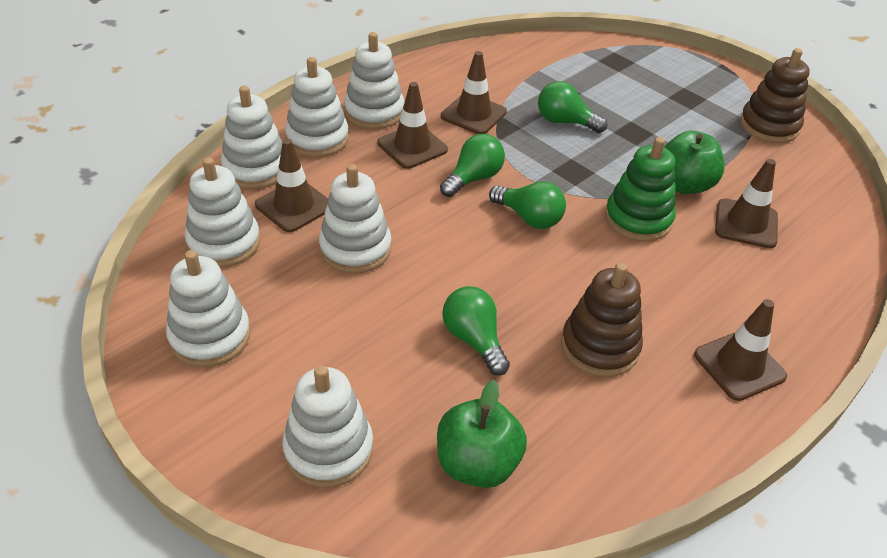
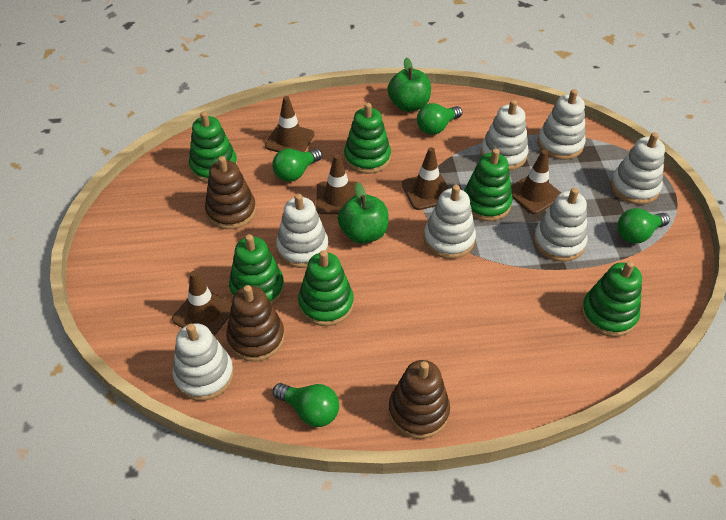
brown stacking toy: [561,263,643,377] [740,48,810,143] = 2 -> [205,156,256,229] [226,285,285,362] [388,360,450,439] = 3
green stacking toy: [605,137,676,242] = 1 -> [189,111,238,183] [229,234,284,305] [298,250,354,326] [344,103,391,174] [464,149,513,221] [581,261,642,337] = 6

